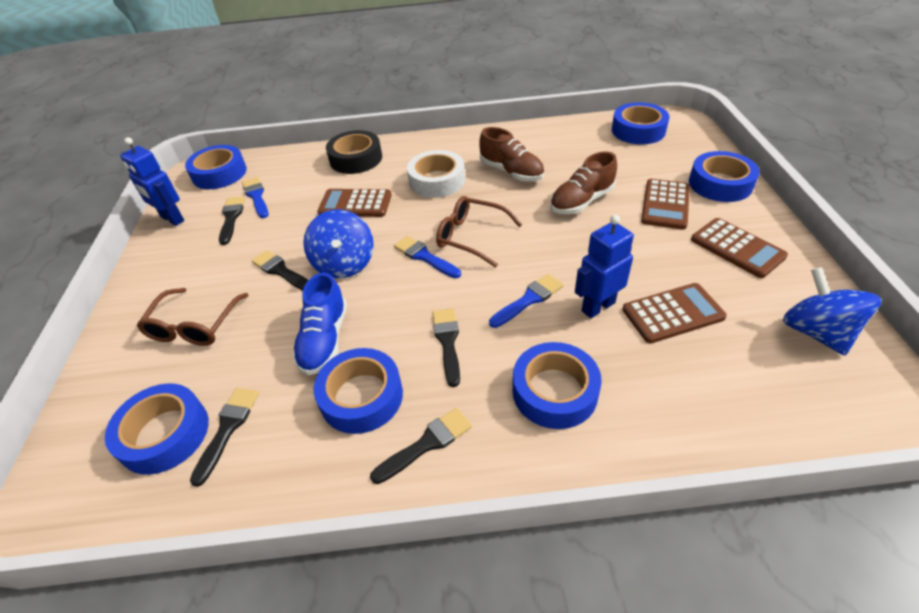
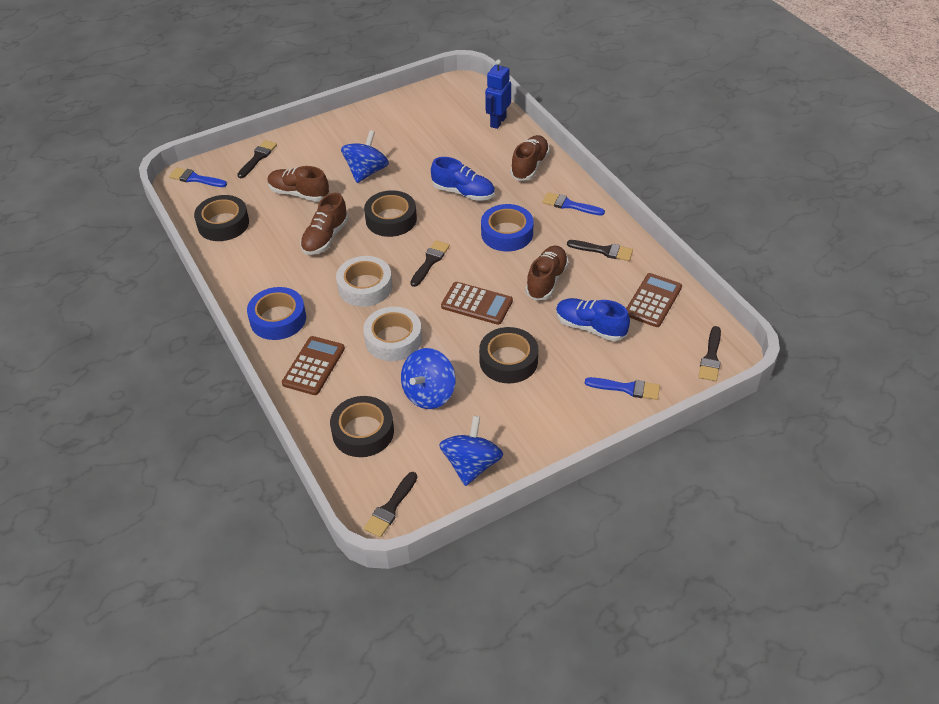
black tape: [326,130,382,174] = 1 -> [194,195,249,241] [330,396,394,457] [364,190,417,237] [479,327,538,383] = 4
blue robot: [120,137,184,226] [575,215,634,318] = 2 -> [485,59,511,129] = 1
blue shoe: [292,272,347,375] = 1 -> [431,157,495,201] [556,298,630,341] = 2
blue spinning top: [303,209,374,278] [783,267,882,356] = 2 -> [341,130,389,183] [401,348,456,409] [439,416,503,486] = 3
blue tape: [105,383,209,475] [185,145,247,189] [314,348,403,434] [513,342,602,429] [612,102,670,145] [689,151,760,202] = 6 -> [247,287,306,340] [481,204,534,251] = 2
brown calculator: [317,189,392,217] [622,283,727,343] [641,179,690,230] [691,218,788,278] = 4 -> [282,336,345,395] [441,282,513,325] [626,273,682,327] = 3
brown glasses: [137,288,248,346] [436,196,522,268] = 2 -> none = 0
brown shoe: [479,127,544,181] [550,151,617,214] = 2 -> [267,166,329,202] [300,193,349,255] [510,135,550,181] [525,246,569,301] = 4
white tape: [407,150,465,198] = 1 -> [336,256,392,307] [363,307,422,361] = 2

